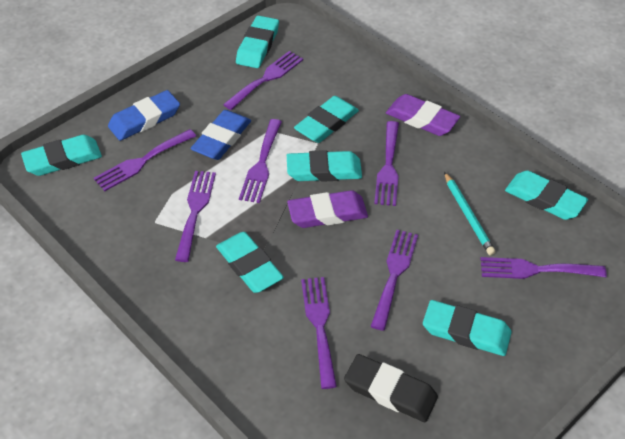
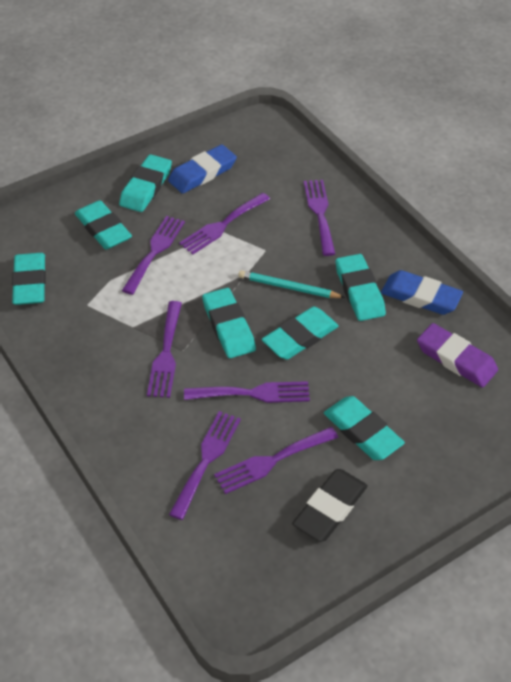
purple eraser: [287,190,368,228] [386,94,460,136] = 2 -> [417,323,498,388] = 1
purple fork: [94,129,196,191] [175,171,216,262] [223,51,303,110] [239,119,282,203] [301,277,337,389] [370,230,418,331] [374,121,399,206] [480,257,607,279] = 8 -> [122,216,185,295] [147,301,182,398] [169,411,241,520] [179,193,270,254] [184,381,310,403] [214,427,338,494] [304,180,335,256] = 7

